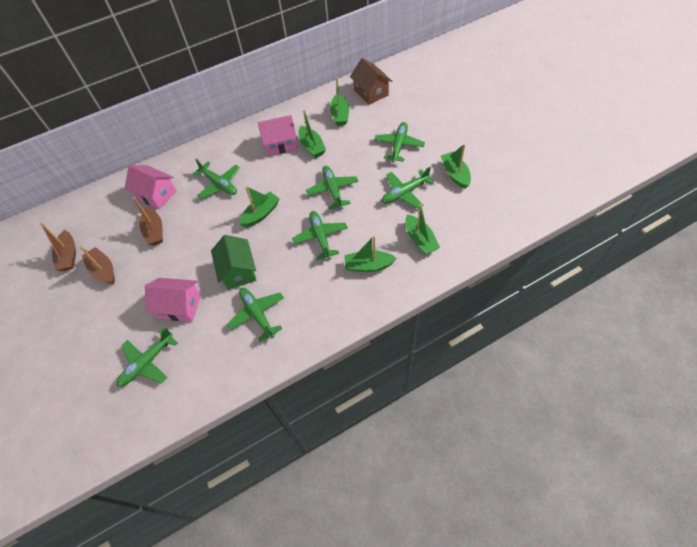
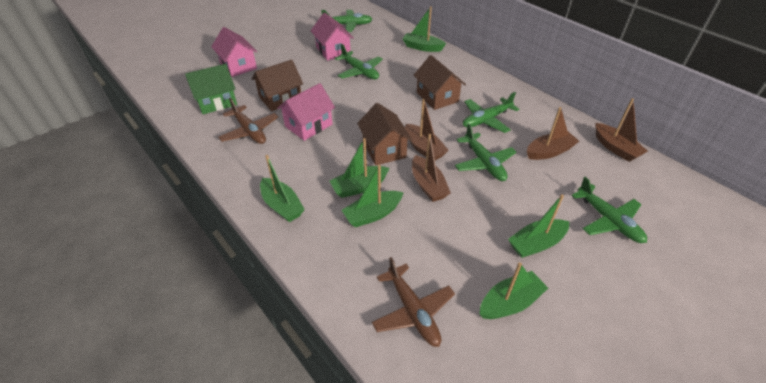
brown boat: [40,222,76,271] [79,246,115,284] [133,197,163,246] = 3 -> [405,99,449,160] [412,134,451,202] [527,107,579,160] [595,98,648,162] = 4
brown house: [350,58,392,105] = 1 -> [252,60,303,111] [357,103,413,165] [413,55,466,110] = 3
brown plane: none = 0 -> [218,98,278,144] [372,257,455,347] = 2
green plane: [117,328,178,387] [193,159,240,199] [227,288,284,342] [292,211,348,260] [306,166,359,209] [374,122,425,163] [382,167,434,209] = 7 -> [321,10,372,32] [335,44,383,80] [455,124,516,181] [463,92,520,133] [571,177,647,243] = 5

